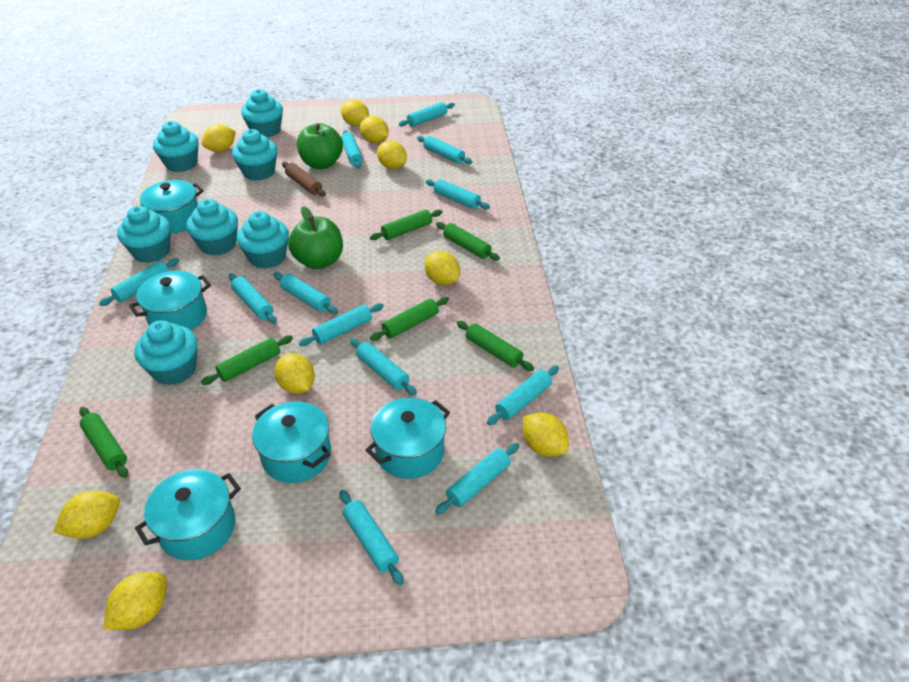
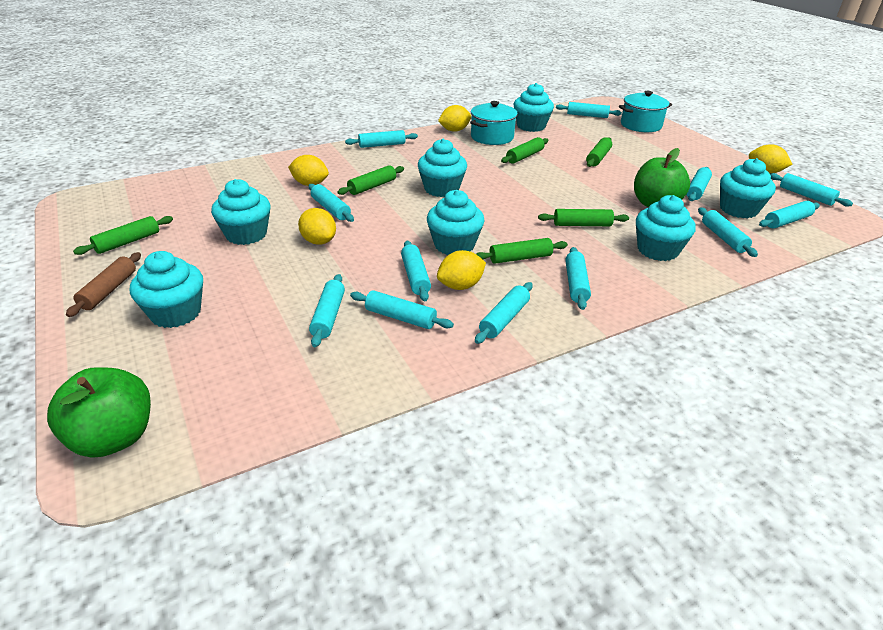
turquoise pot: [129,271,211,330] [135,469,241,560] [140,180,204,234] [252,401,331,483] [365,398,450,479] = 5 -> [470,101,518,145] [619,91,672,132] = 2
yellow lemon: [53,490,120,539] [104,572,167,630] [202,124,236,152] [274,353,315,394] [341,100,369,126] [360,116,389,143] [377,141,407,169] [425,251,460,285] [523,413,569,456] = 9 -> [288,155,329,186] [298,208,336,245] [437,250,486,290] [438,105,471,132] [749,144,793,174] = 5

